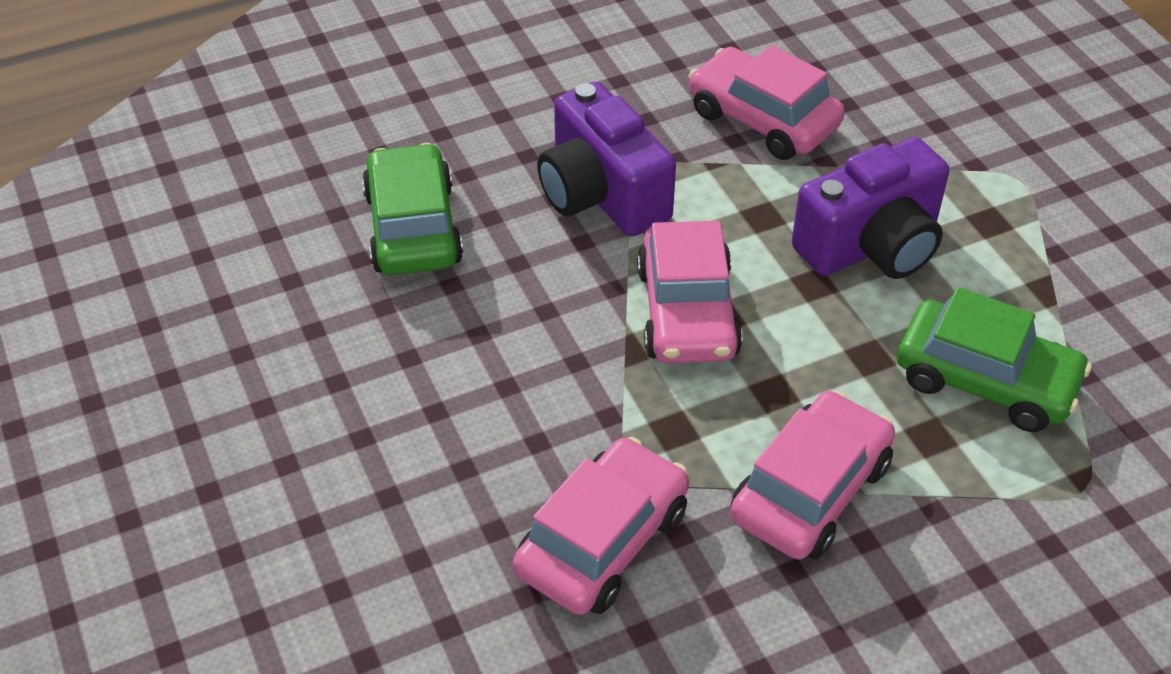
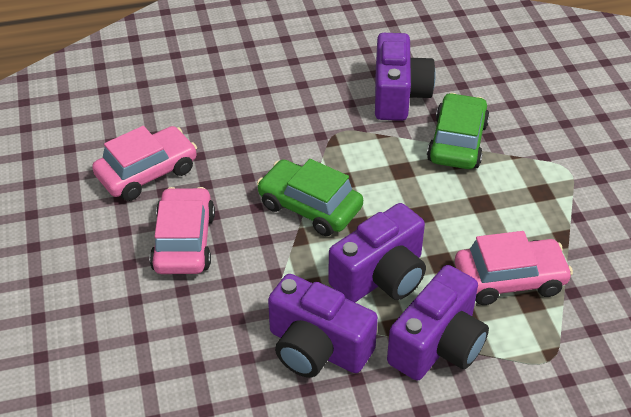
pink car: [513,437,689,615] [637,221,743,363] [689,45,845,160] [730,390,895,560] = 4 -> [92,126,197,201] [150,187,215,274] [455,231,573,305] = 3
purple camera: [537,82,676,237] [792,137,949,279] = 2 -> [268,274,378,378] [328,203,426,302] [375,33,436,121] [387,265,489,380] = 4

